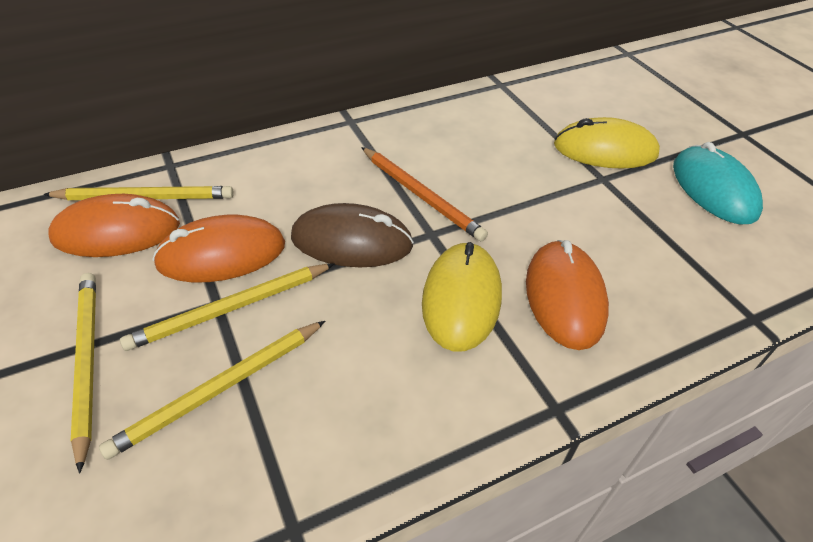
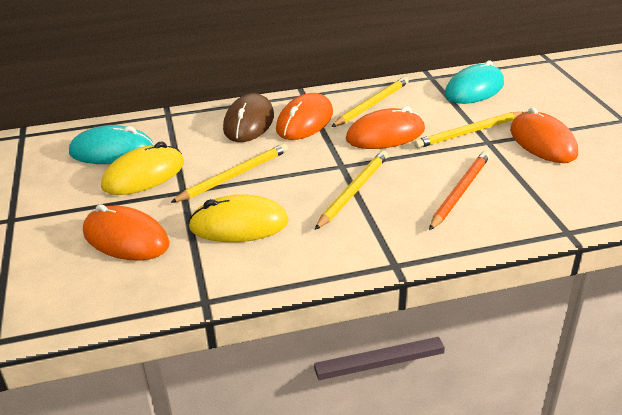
orange mouse: [48,194,180,257] [152,215,285,282] [526,240,609,350] = 3 -> [83,204,170,261] [276,93,333,140] [346,106,425,149] [510,107,578,163] = 4
turquoise mouse: [673,142,763,224] = 1 -> [69,125,154,164] [445,60,504,104] = 2

